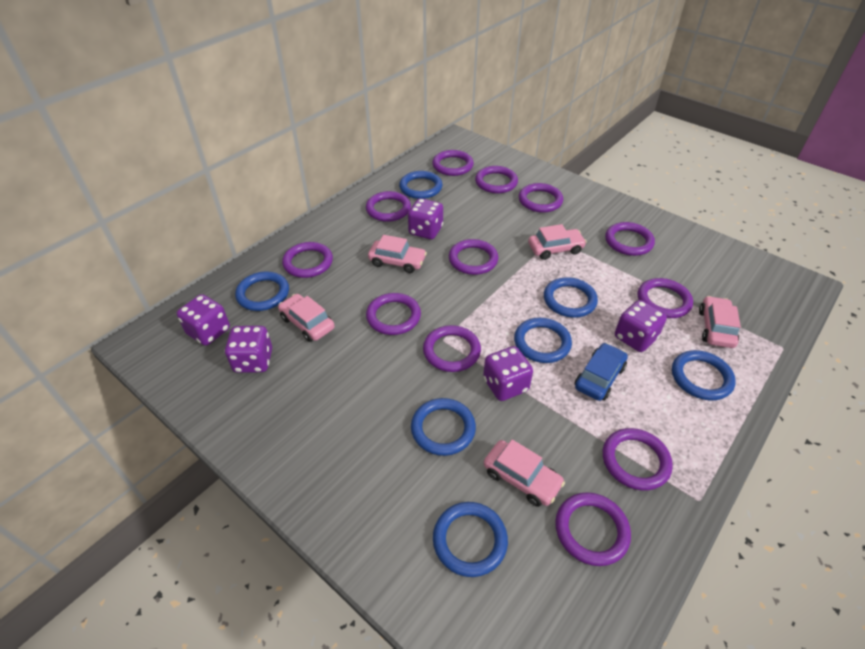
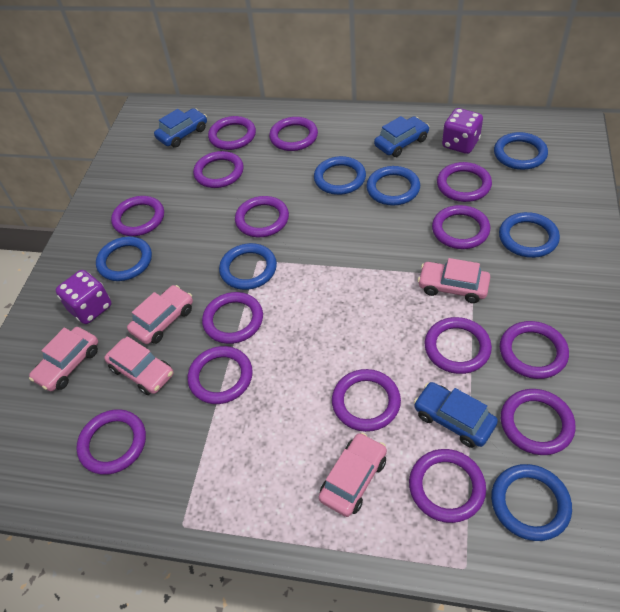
blue car: [574,343,628,401] = 1 -> [154,108,207,148] [374,116,429,157] [414,382,498,448] = 3
purple dice: [177,294,230,346] [225,326,272,373] [408,198,443,239] [483,346,533,401] [615,300,667,352] = 5 -> [56,270,111,324] [442,108,483,154] = 2
purple ring: [282,242,333,278] [366,191,411,222] [366,293,421,335] [423,325,481,372] [432,150,474,176] [449,239,498,275] [475,166,518,193] [519,183,563,213] [555,492,631,566] [603,428,673,491] [605,222,655,256] [638,278,693,318] = 12 -> [76,409,146,475] [111,196,164,236] [188,346,253,404] [193,151,244,188] [202,292,263,344] [208,116,256,150] [235,196,289,237] [269,117,318,151] [332,369,401,432] [409,449,486,523] [425,317,492,374] [432,205,490,249] [437,162,492,202] [500,321,569,379] [501,389,576,455] = 15

